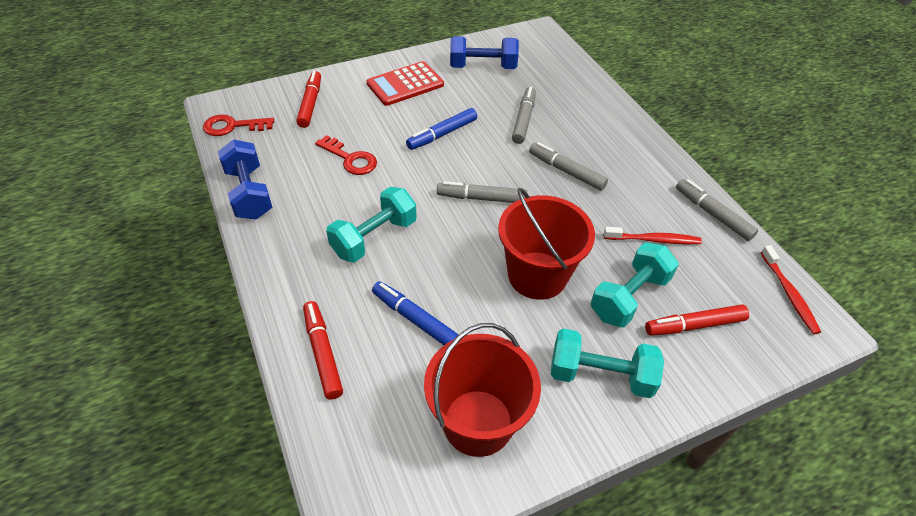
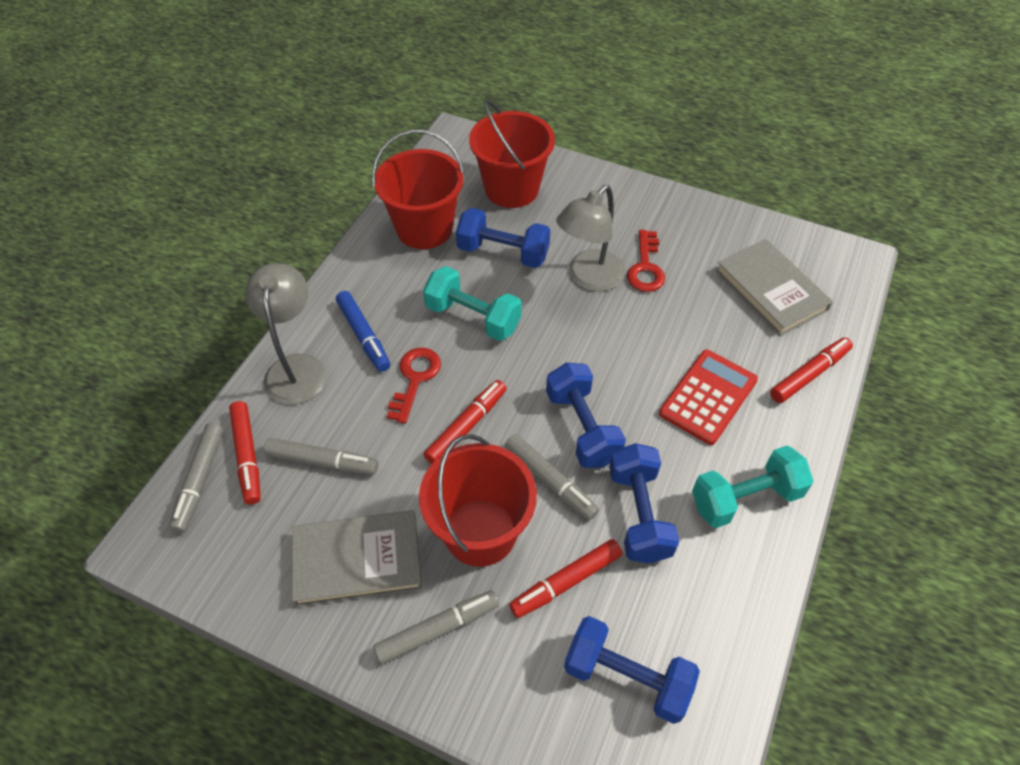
blue dumbbell: [218,139,272,219] [450,36,519,69] = 2 -> [456,208,550,268] [546,362,626,468] [564,616,700,724] [609,443,680,563] = 4
blue marker: [372,281,459,345] [406,108,477,150] = 2 -> [336,291,390,372] = 1
grey book: none = 0 -> [292,510,422,607] [715,239,833,336] = 2
grey lamp: none = 0 -> [245,263,326,405] [556,185,625,292] = 2
red bucket: [424,323,541,457] [498,188,595,300] = 2 -> [372,130,464,249] [419,434,537,567] [469,100,555,208] = 3
red marker: [296,71,321,128] [303,301,343,399] [645,304,749,336] = 3 -> [229,401,261,505] [424,380,507,464] [509,539,622,618] [770,337,853,403] = 4
red toothbrush: [604,227,702,244] [761,245,821,334] = 2 -> none = 0
turquoise dumbbell: [326,187,417,262] [551,329,664,398] [591,242,679,327] = 3 -> [423,266,522,341] [692,446,813,528] = 2

